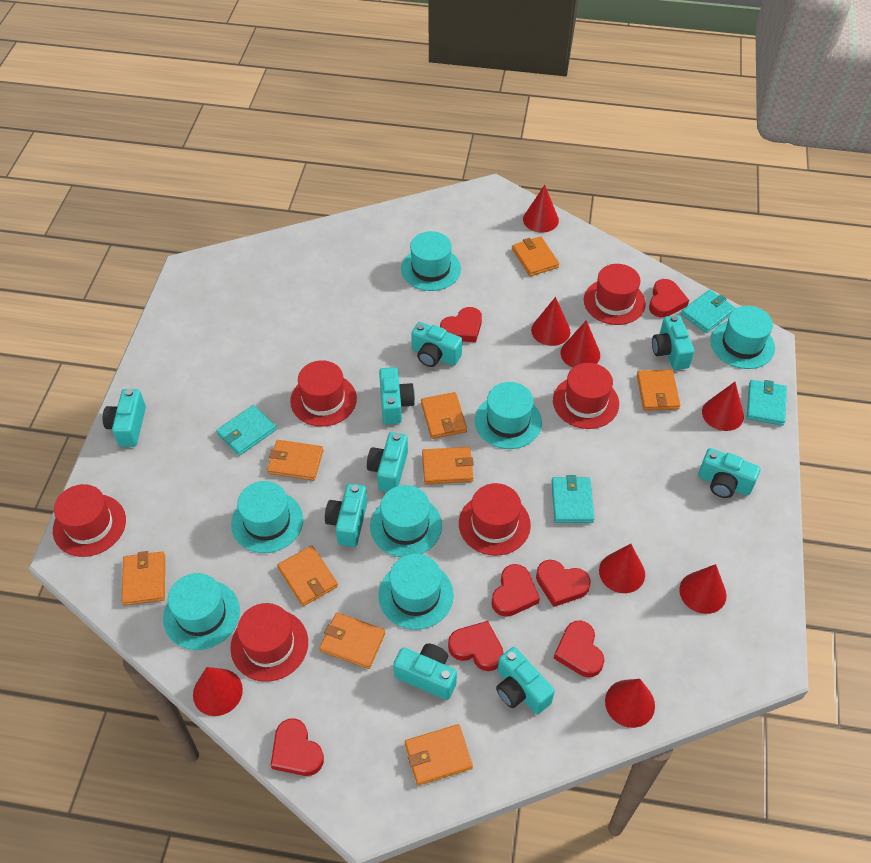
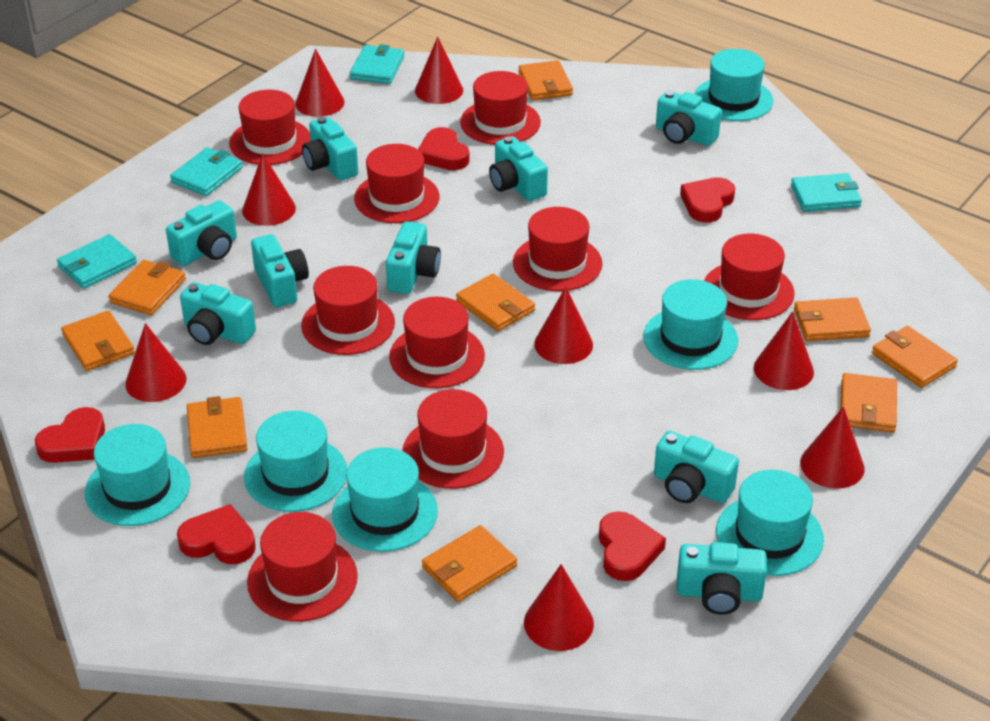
red hat: [53,484,126,557] [230,603,308,682] [290,360,357,427] [459,483,531,556] [553,363,619,429] [584,264,646,325] = 6 -> [229,90,311,165] [247,512,358,622] [301,266,395,355] [354,144,439,223] [389,297,485,388] [403,389,504,489] [460,71,541,145] [513,207,602,291] [704,234,795,320] = 9
red heart: [271,718,324,776] [440,307,482,342] [448,621,503,671] [491,564,540,617] [536,560,591,607] [554,621,604,677] [649,279,689,318] = 7 -> [35,407,105,463] [177,504,256,564] [418,127,469,170] [599,511,666,581] [680,177,735,223] = 5
turquoise hat: [163,573,240,650] [231,481,303,553] [370,485,442,557] [378,554,454,630] [401,231,461,291] [475,382,542,449] [710,306,775,369] = 7 -> [85,424,190,526] [244,411,347,512] [332,447,438,552] [643,279,738,370] [694,49,773,121] [716,470,824,576] = 6

